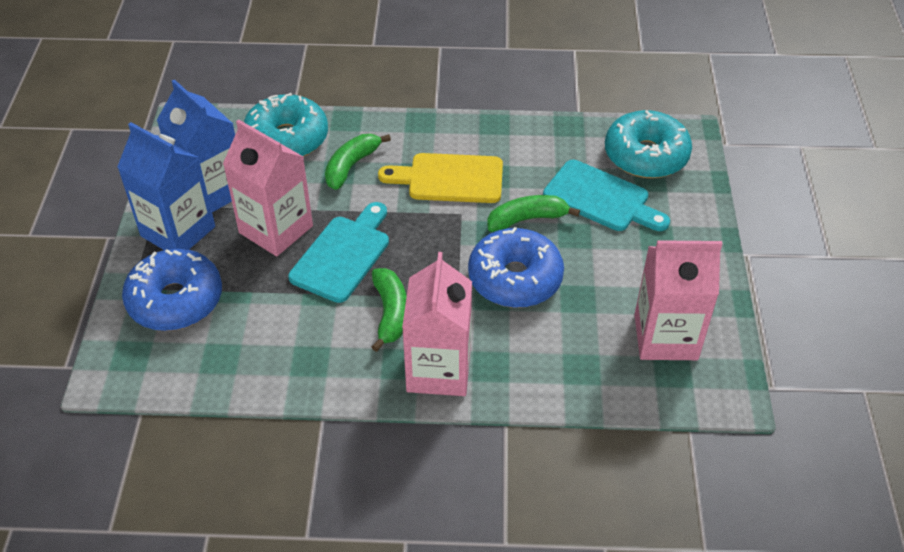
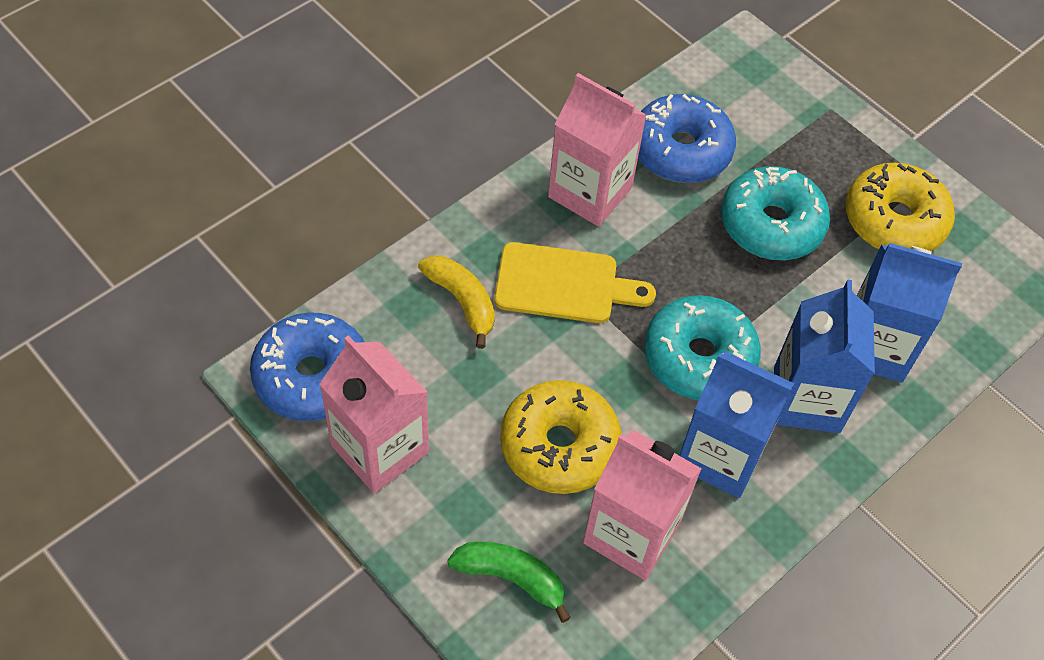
blue carton: [117,122,215,250] [157,79,235,212] = 2 -> [679,351,794,498] [774,280,875,433] [857,243,962,382] = 3
green banana: [325,134,391,190] [372,268,407,352] [487,195,580,232] = 3 -> [447,542,571,623] = 1
turquoise cutting board: [288,202,389,303] [543,160,670,231] = 2 -> none = 0
yellow banana: none = 0 -> [418,256,495,349] = 1
yellow donut: none = 0 -> [500,380,622,494] [846,163,955,251] = 2

